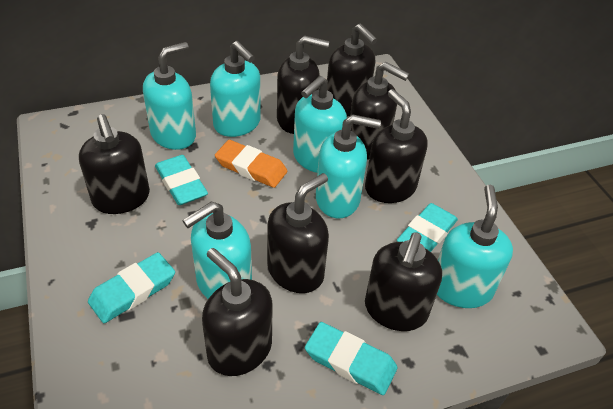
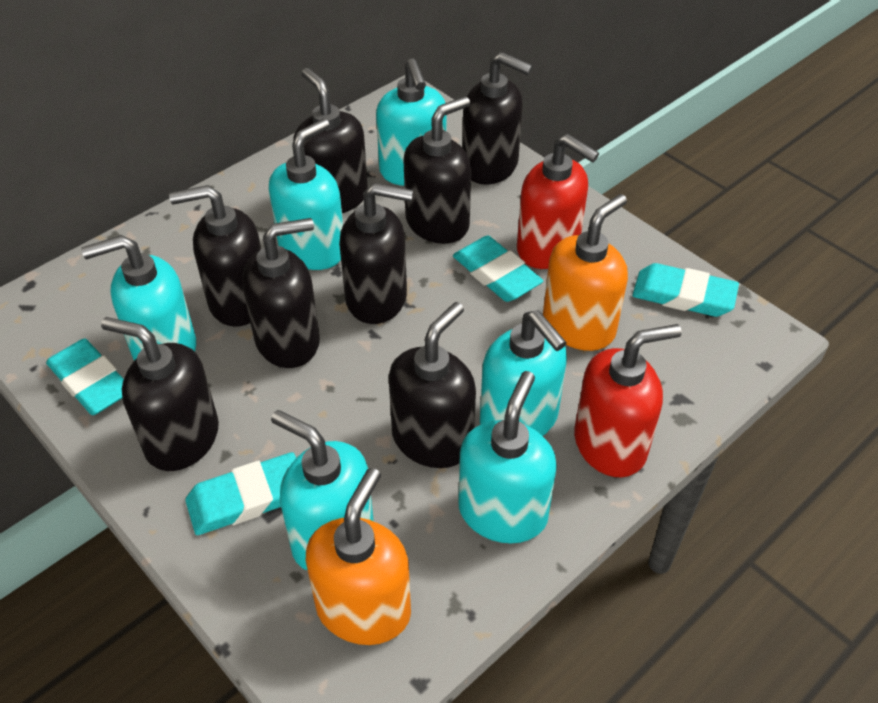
orange eraser: [215,140,287,188] = 1 -> none = 0
orange soap dispenser: none = 0 -> [306,468,411,645] [543,194,628,351] = 2
red soap dispenser: none = 0 -> [517,134,599,269] [574,324,682,477] = 2

